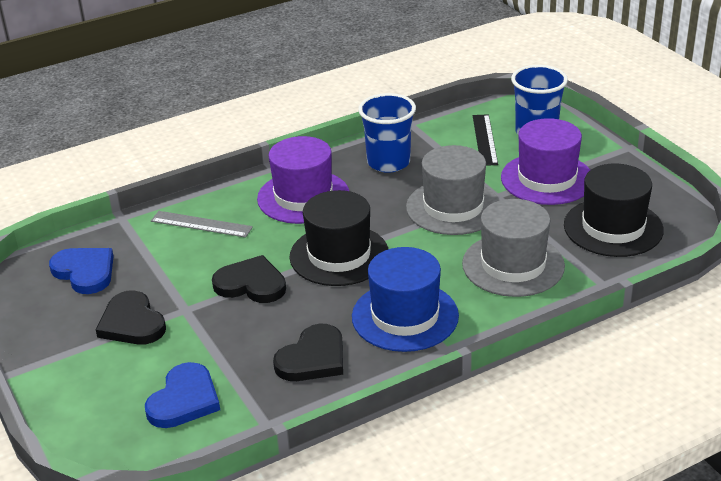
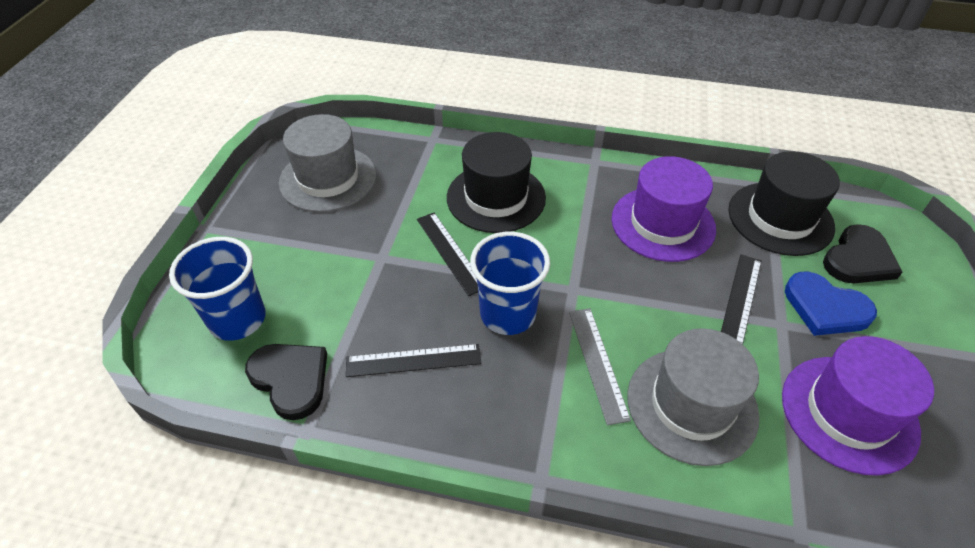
black heart: [96,290,166,345] [212,255,286,303] [273,324,343,381] = 3 -> [245,344,327,420] [823,224,902,283] = 2
black ruler: [473,114,498,166] = 1 -> [346,344,481,377] [417,213,478,296] [721,255,762,344] = 3
blue hat: [352,247,459,352] = 1 -> none = 0
blue heart: [49,248,114,294] [145,362,220,428] = 2 -> [785,272,877,336] = 1

